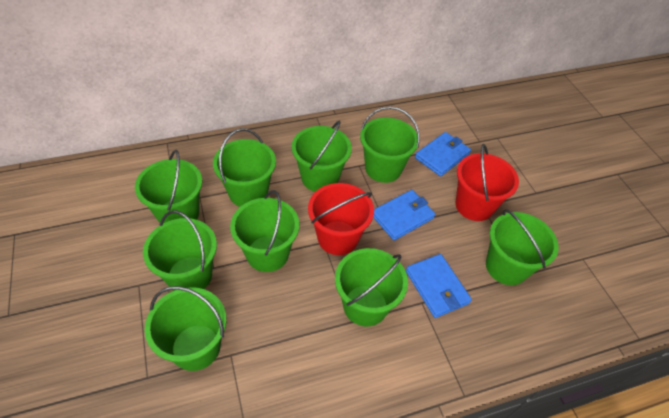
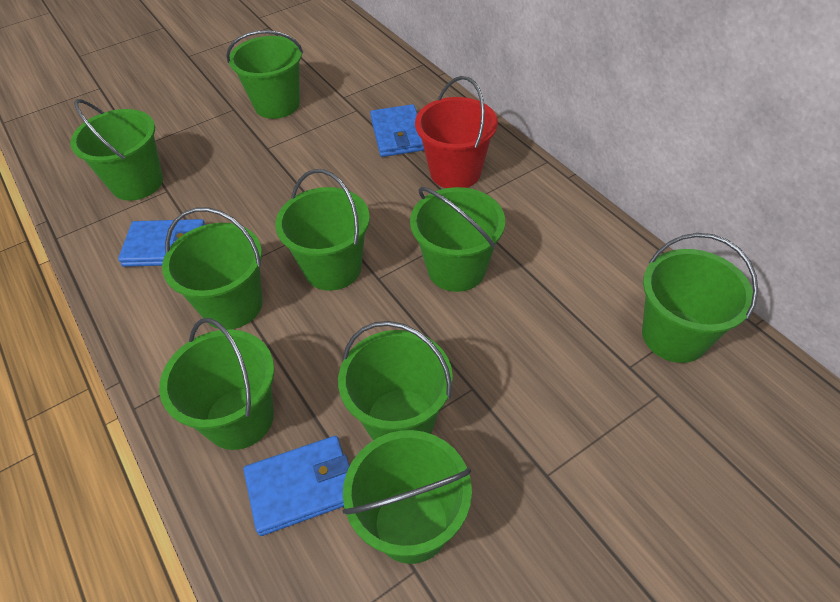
red bucket: [308,183,374,255] [455,144,519,221] = 2 -> [415,76,498,188] = 1

